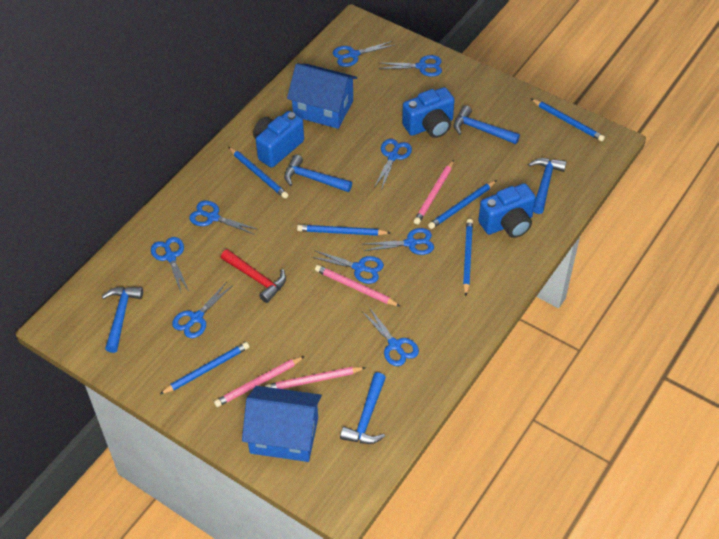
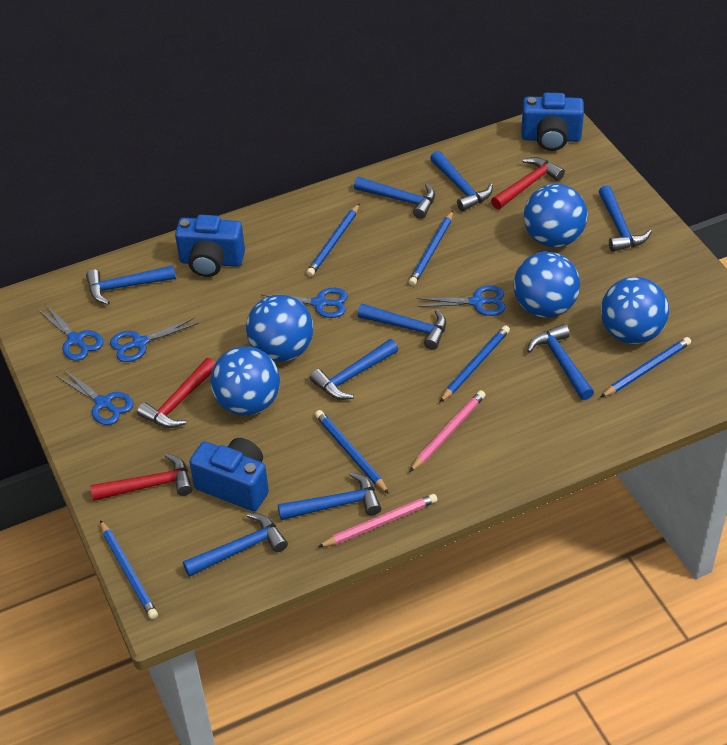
blue ball: none = 0 -> [210,347,280,416] [246,295,314,362] [514,252,580,318] [524,184,588,247] [601,277,669,344] = 5
blue hammer: [102,287,143,353] [284,154,352,192] [340,372,386,444] [454,105,520,144] [528,158,567,214] = 5 -> [86,265,176,305] [183,513,288,577] [278,472,381,520] [310,339,399,400] [354,177,435,219] [358,304,446,350] [430,151,493,211] [527,324,594,400] [598,185,652,252] = 9
blue house: [242,386,322,462] [287,64,357,129] = 2 -> none = 0
blue scissors: [151,237,189,292] [172,283,233,338] [189,201,256,234] [311,250,384,284] [333,41,395,67] [363,228,434,255] [363,307,419,366] [375,139,412,190] [378,55,442,77] = 9 -> [37,304,103,361] [56,370,133,425] [110,318,198,362] [261,288,348,318] [417,285,506,316] = 5
pink pencil: [214,356,305,407] [265,367,366,389] [315,265,401,307] [414,160,454,225] = 4 -> [318,494,437,547] [409,390,486,472] = 2
red hammer: [221,249,286,303] = 1 -> [90,453,193,501] [137,358,216,428] [491,157,565,209] = 3

